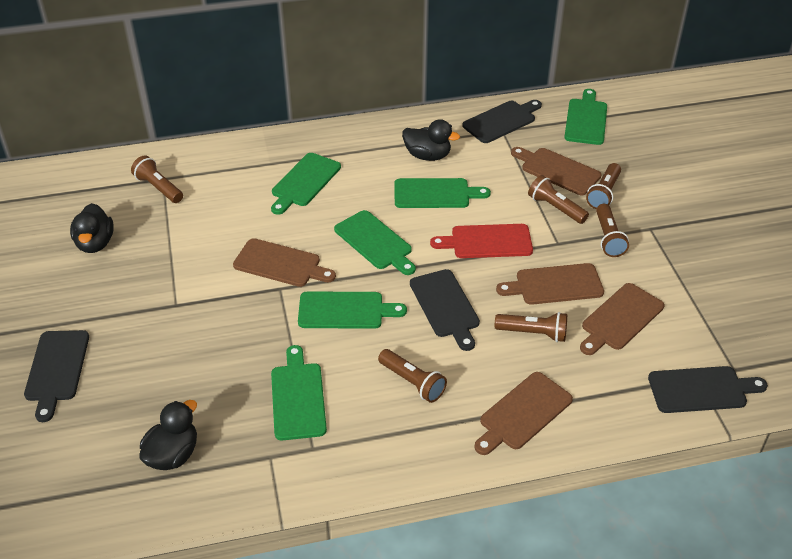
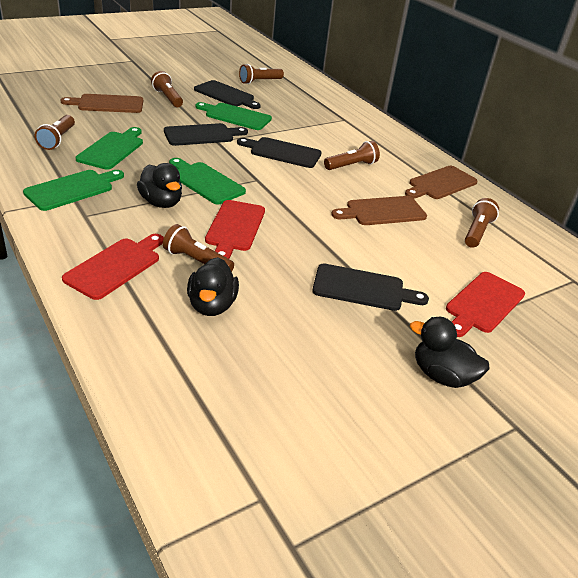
brown cutting board: [233,238,336,287] [474,372,573,455] [496,263,604,305] [511,147,601,195] [580,283,664,355] = 5 -> [61,94,143,113] [331,196,427,225] [405,166,478,199] = 3
green cutting board: [271,153,341,215] [271,345,327,441] [298,291,407,329] [334,210,416,275] [395,178,491,208] [564,89,607,145] = 6 -> [23,170,124,211] [76,127,143,170] [169,158,246,205] [195,102,272,130] = 4
red cutting board: [430,224,533,258] = 1 -> [62,234,164,300] [205,200,265,259] [446,272,525,337] = 3

